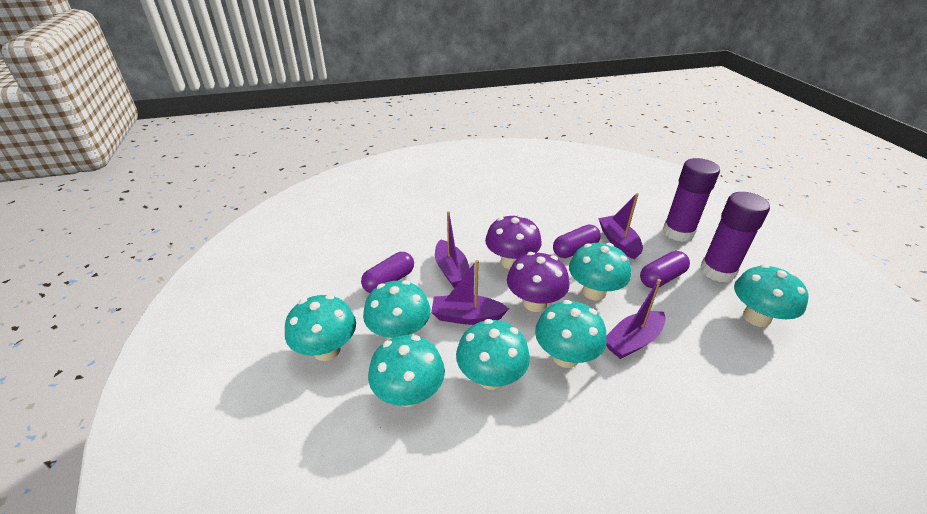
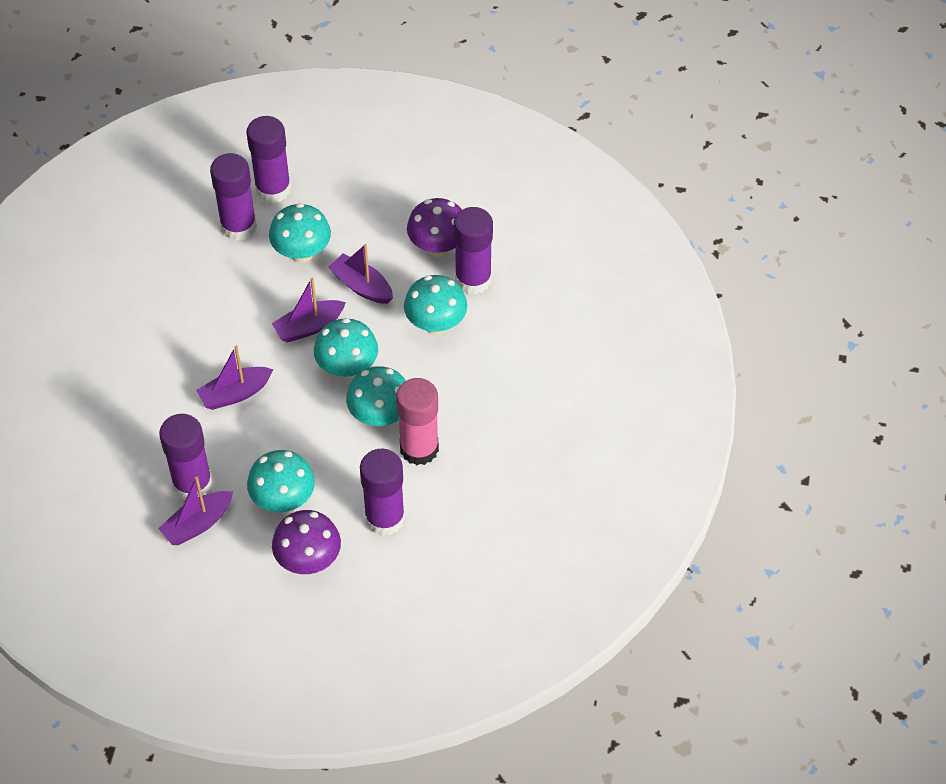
pink glue stick: none = 0 -> [396,378,439,465] = 1
purple capsule: [361,252,414,293] [553,224,601,258] [640,251,690,288] = 3 -> none = 0
purple glue stick: [663,158,720,242] [700,192,770,283] = 2 -> [159,414,213,500] [210,153,257,241] [247,116,291,203] [360,449,405,536] [454,207,493,294] = 5
turquoise mushroom: [285,295,356,361] [363,280,431,340] [368,335,445,407] [456,319,530,390] [535,300,607,368] [569,243,631,301] [734,264,809,327] = 7 -> [247,450,315,512] [269,203,331,263] [314,318,378,379] [346,366,406,427] [404,275,467,334] = 5

